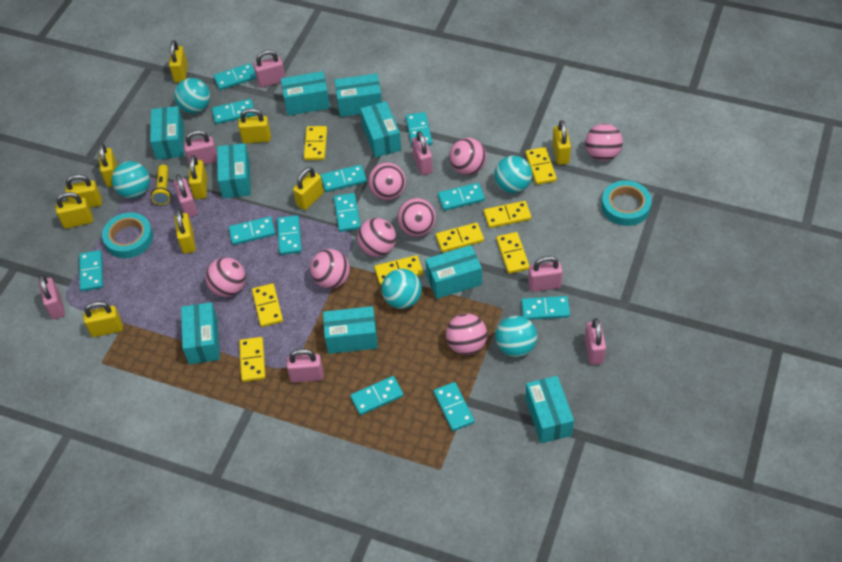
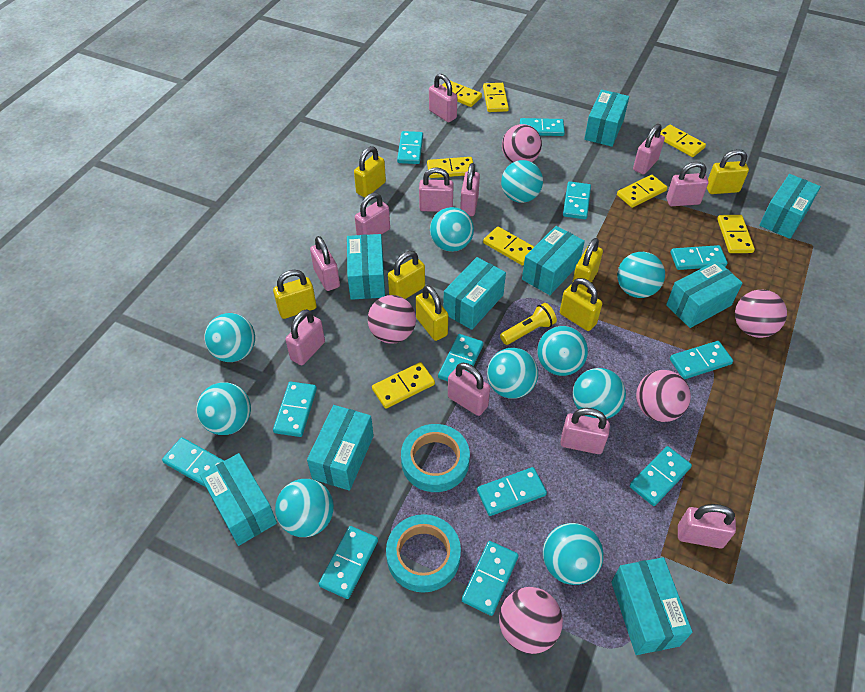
pink ball: [205,257,246,297] [310,249,350,289] [357,218,396,257] [368,162,406,200] [397,198,436,237] [446,313,487,355] [449,138,487,175] [585,124,623,161] = 8 -> [368,295,416,343] [499,587,563,654] [502,124,542,163] [636,370,691,422] [735,289,787,338] = 5
pink padlock: [39,275,65,319] [174,174,198,218] [184,130,217,165] [254,50,285,88] [287,349,323,383] [412,131,433,175] [528,256,563,292] [584,318,606,365] = 8 -> [285,309,325,365] [310,236,340,291] [355,193,390,235] [419,167,454,212] [429,74,457,122] [448,363,490,416] [460,163,480,216] [560,408,610,454] [633,124,665,174] [666,161,708,206] [678,504,736,548] = 11
turquoise ball: [112,161,150,199] [174,78,210,114] [382,269,422,309] [494,156,532,194] [496,316,537,357] = 5 -> [196,382,251,435] [204,313,255,362] [275,479,334,537] [430,207,474,252] [487,348,538,398] [501,160,543,203] [537,326,588,376] [543,523,603,585] [573,368,626,419] [617,252,665,298] = 10
yellow padlock: [55,192,93,229] [65,174,102,208] [83,301,123,337] [99,143,118,187] [169,40,188,83] [174,209,196,254] [189,155,207,199] [238,108,271,144] [293,167,324,210] [552,120,571,165] = 10 -> [273,270,317,319] [354,146,386,198] [388,251,425,299] [416,285,448,341] [560,278,602,331] [572,238,603,291] [707,149,749,194] = 7

